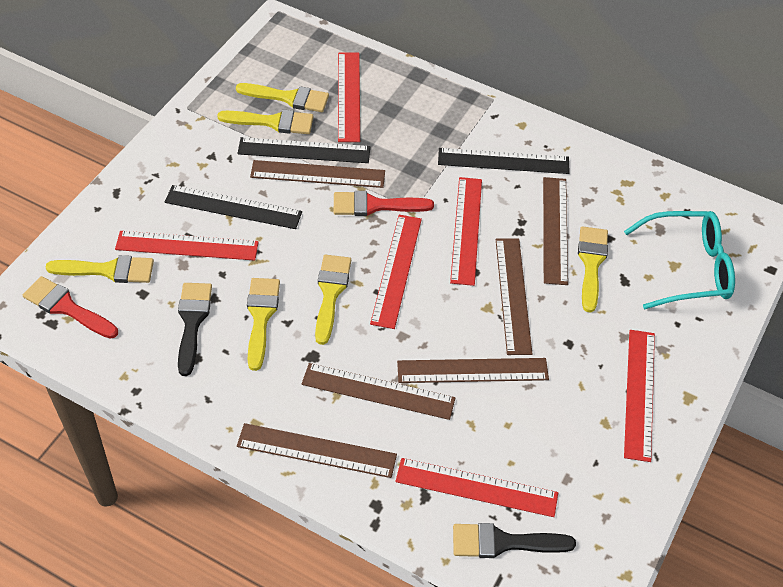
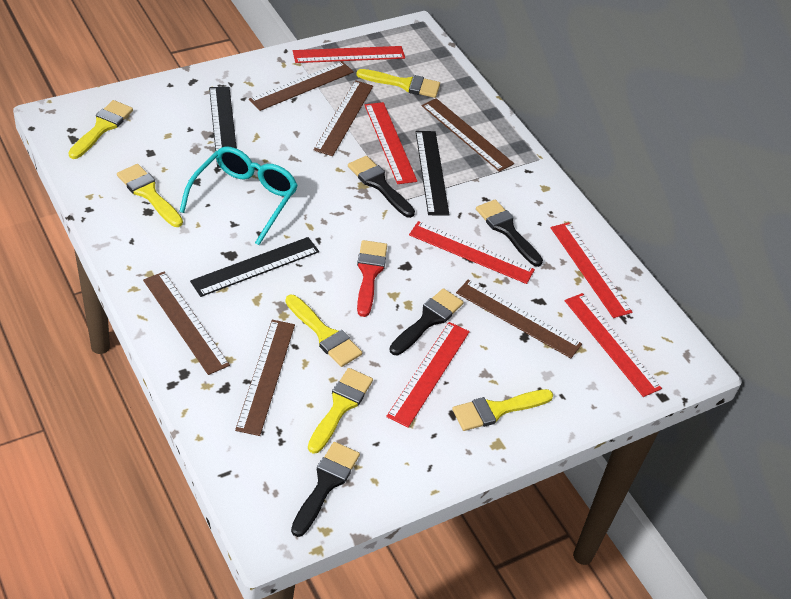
black brush: [178,283,212,376] [453,523,576,558] = 2 -> [291,442,360,537] [348,156,415,218] [389,288,464,355] [476,199,543,267] = 4
red brush: [23,276,118,339] [334,191,434,216] = 2 -> [357,240,387,317] = 1

